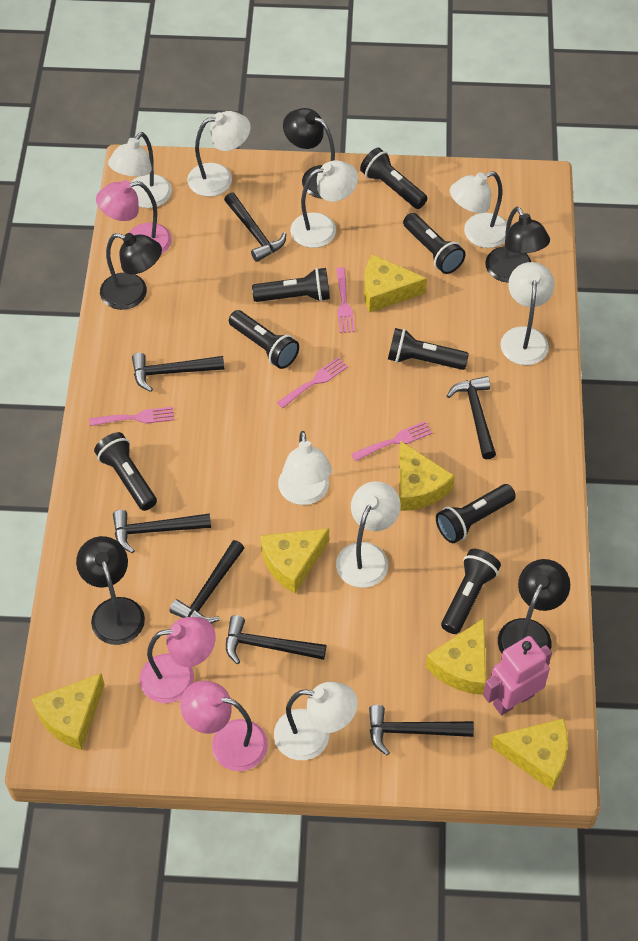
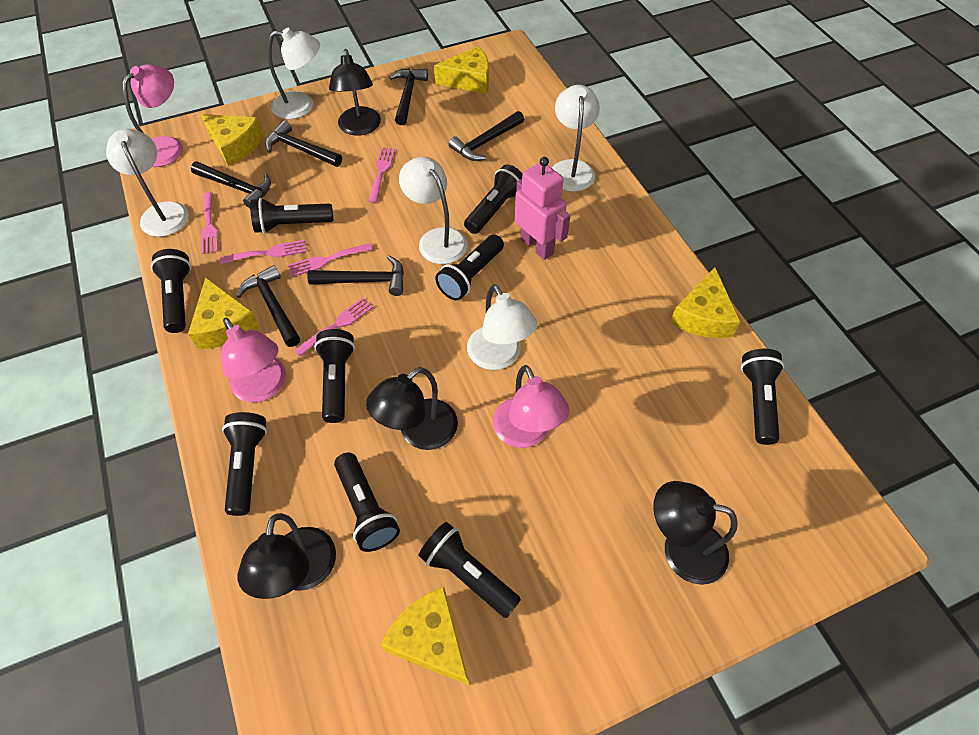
black flashlight: [94,432,157,511] [229,310,299,369] [252,268,330,302] [360,148,427,209] [388,328,469,370] [403,213,466,274] [436,484,516,543] [441,549,501,634] = 8 -> [151,249,191,333] [222,412,267,516] [250,198,333,234] [314,329,355,423] [334,452,400,552] [418,522,521,618] [435,234,504,300] [464,164,523,234] [741,349,784,445] = 9
black hammer: [113,510,211,553] [132,353,225,392] [169,540,244,624] [224,192,286,262] [226,615,327,664] [369,705,474,755] [447,376,496,460] = 7 -> [191,161,271,208] [237,265,300,347] [265,120,342,167] [307,255,404,296] [389,68,428,125] [448,111,524,161] = 6
black lamp: [76,536,145,645] [100,233,162,310] [283,108,335,199] [485,207,550,283] [498,559,570,653] = 5 -> [238,513,336,599] [329,49,381,136] [366,367,458,450] [653,481,738,585] = 4
pink fork: [89,407,174,426] [277,357,348,408] [336,267,355,333] [351,421,432,461] = 4 -> [201,192,218,254] [220,240,306,264] [288,243,373,277] [294,298,374,357] [368,148,395,203] = 5
white lamp: [108,132,172,208] [187,111,251,197] [274,682,358,760] [278,431,332,505] [290,160,358,248] [336,481,401,588] [450,171,507,248] [501,262,555,365] = 8 -> [106,129,189,237] [268,28,320,119] [399,157,468,264] [467,284,538,370] [552,85,600,192] = 5
yellow cheese: [32,673,105,750] [260,528,329,594] [364,254,427,313] [399,441,455,511] [426,618,486,695] [491,718,568,790] = 6 -> [188,277,260,349] [201,114,264,166] [381,587,469,685] [434,46,489,94] [670,268,741,338] = 5

